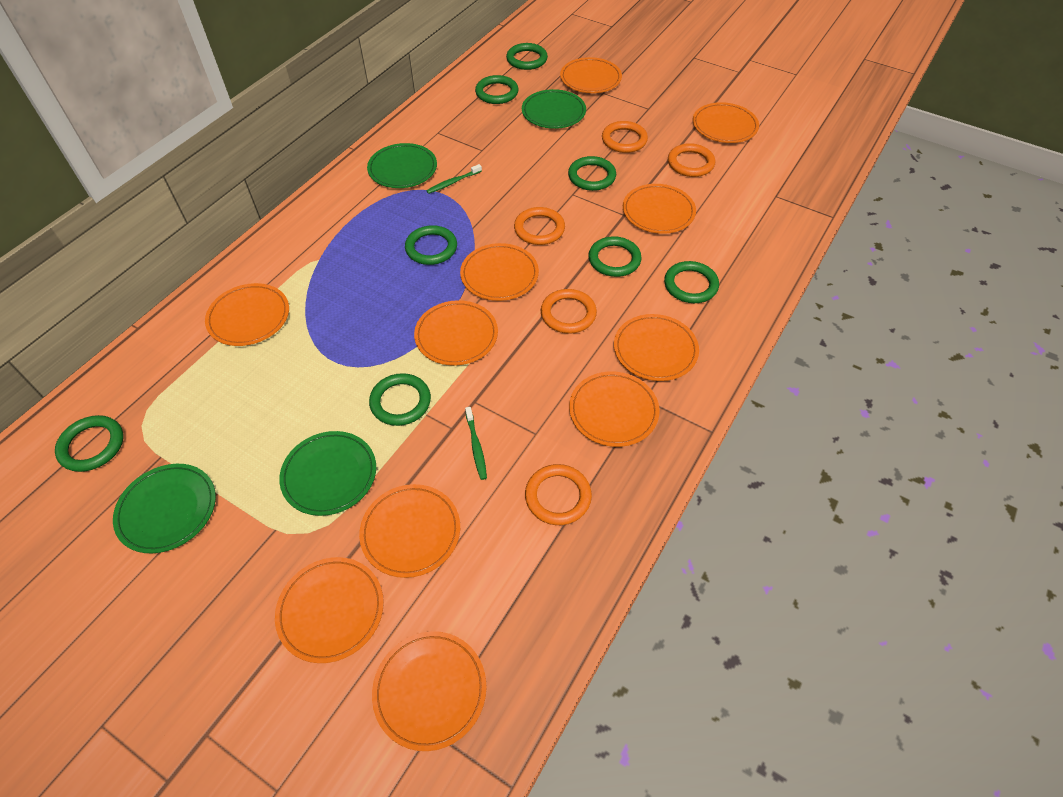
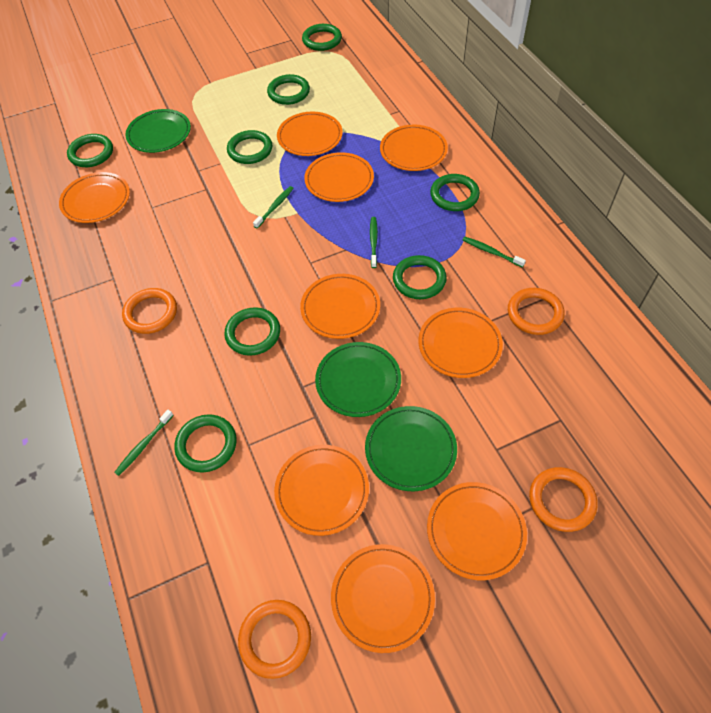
green plate: [113,464,216,553] [279,431,376,516] [367,143,437,188] [522,89,586,129] = 4 -> [125,109,191,153] [315,342,401,417] [365,406,457,491] = 3
green toothbrush: [426,164,482,194] [465,407,487,480] = 2 -> [114,410,174,476] [253,186,294,229] [370,217,378,268] [463,237,526,267] = 4
orange plate: [205,283,289,346] [275,557,384,663] [359,484,460,578] [372,631,487,751] [414,300,498,366] [460,243,539,301] [560,57,622,93] [569,371,660,447] [614,314,699,381] [623,184,696,234] [693,102,759,143] = 11 -> [59,172,130,223] [274,445,369,536] [277,112,343,156] [300,274,380,339] [304,152,374,202] [331,544,435,653] [380,125,448,171] [418,308,503,378] [427,482,527,580] = 9
orange ring: [514,207,565,245] [525,464,592,525] [541,289,597,334] [602,121,648,153] [668,143,715,177] = 5 -> [122,288,177,334] [238,600,311,679] [508,288,565,335] [529,467,597,532] = 4

